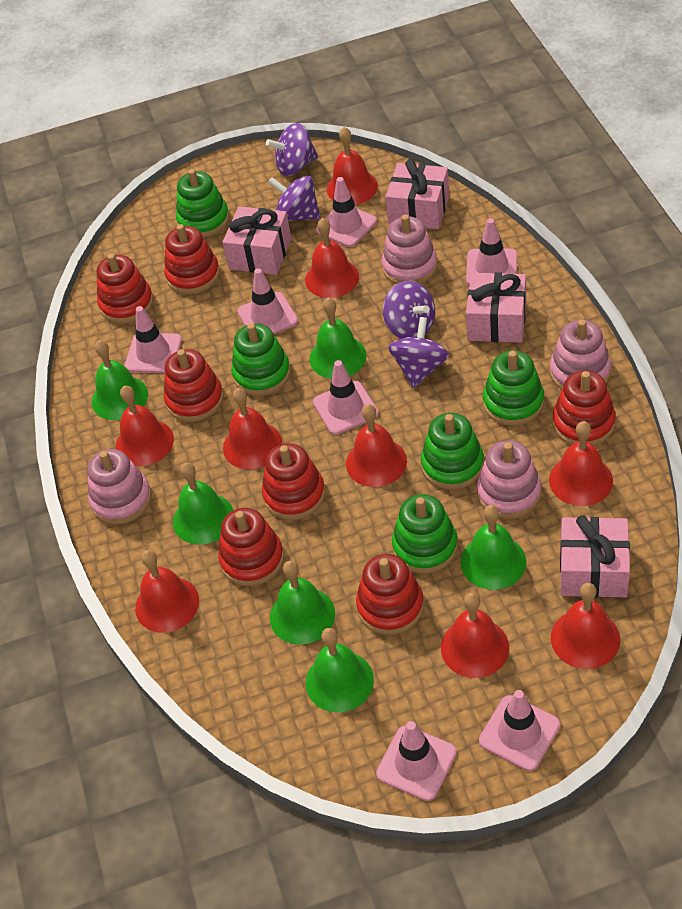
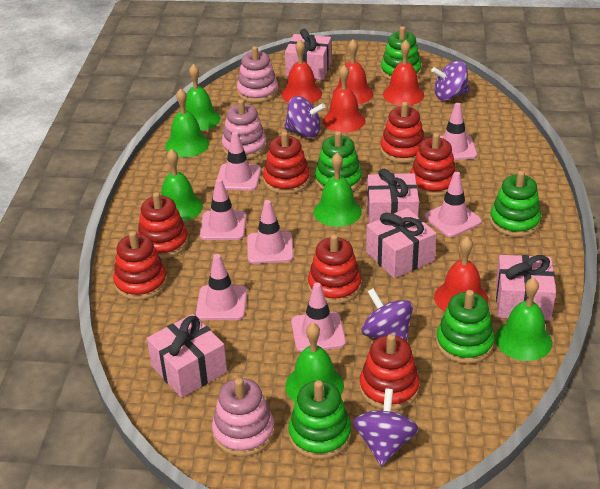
pink gift: [222,207,291,275] [386,159,450,229] [466,272,526,343] [560,515,630,597] = 4 -> [147,314,227,398] [285,29,331,80] [366,208,437,278] [367,169,419,223] [496,255,556,321] = 5
pink stacking toy: [87,449,152,524] [381,214,437,284] [477,440,541,519] [550,319,611,390] = 4 -> [212,378,275,457] [222,99,267,159] [237,46,278,103] = 3
red bell: [116,386,174,466] [135,550,199,633] [223,388,282,469] [305,218,359,298] [327,127,378,205] [346,404,407,487] [441,592,509,678] [549,421,613,506] [551,583,620,669] = 9 -> [281,40,322,103] [323,65,366,132] [332,39,374,104] [383,40,424,106] [434,236,488,312] = 5

